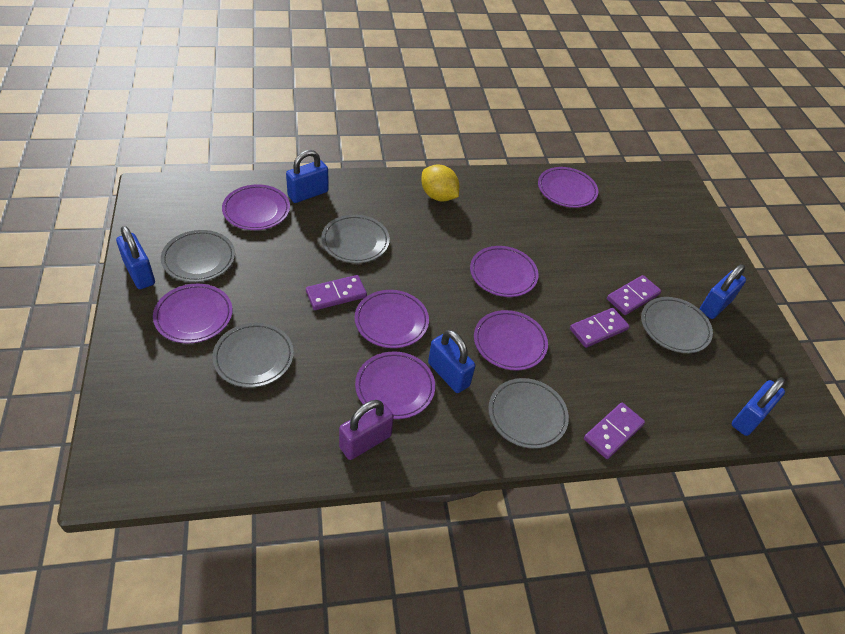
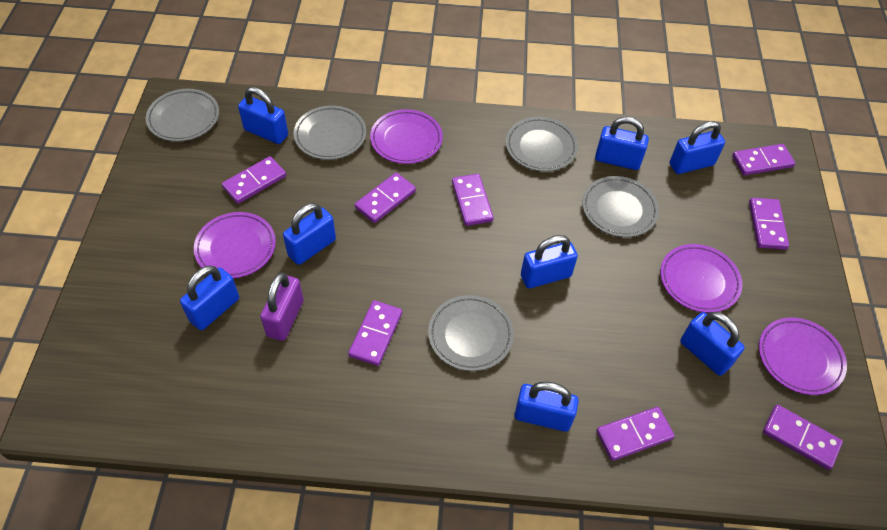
blue padlock: [116,226,155,289] [286,150,329,203] [428,330,475,393] [700,265,746,319] [732,378,785,436] = 5 -> [180,266,239,330] [238,87,288,144] [283,203,336,265] [515,382,579,432] [521,235,578,288] [595,116,649,170] [670,121,725,174] [680,312,745,376] = 8
purple domino: [306,275,367,310] [570,308,630,348] [584,403,645,459] [607,275,661,315] = 4 -> [222,156,286,204] [348,300,402,366] [355,173,416,223] [452,174,494,226] [596,407,675,461] [732,144,795,175] [749,198,789,250] [763,405,843,470] = 8
purple plate: [153,284,233,343] [222,184,290,230] [355,290,429,348] [355,351,435,419] [470,246,539,297] [474,310,548,371] [538,167,598,208] = 7 -> [194,212,276,278] [370,109,443,164] [660,244,742,313] [759,317,847,395] = 4
yellow lemon: [421,165,459,202] = 1 -> none = 0

